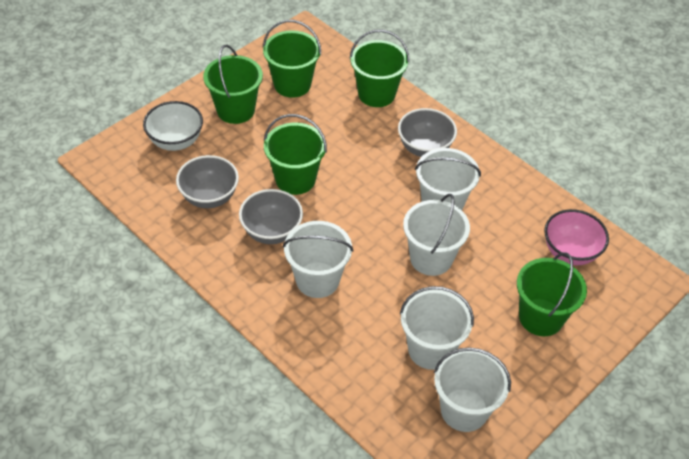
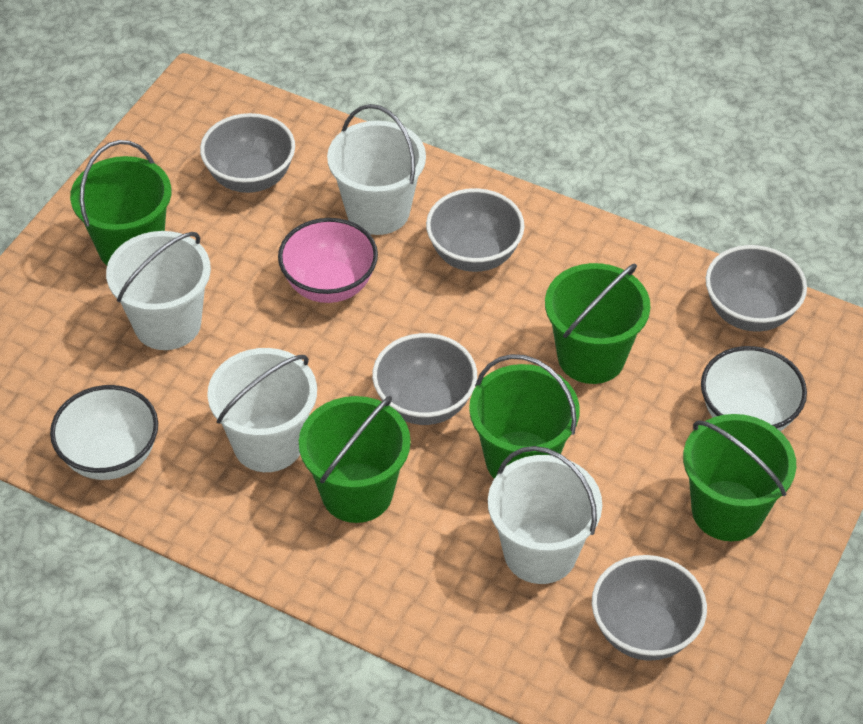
grey bowl: [176,155,239,208] [239,189,303,244] [398,108,457,157] = 3 -> [200,113,295,193] [372,333,477,425] [426,188,525,272] [592,555,707,661] [706,245,807,332] = 5
white bowl: [143,101,203,151] = 1 -> [50,385,158,480] [701,346,807,431] = 2
white bucket: [283,221,353,298] [400,286,474,370] [403,194,470,276] [415,148,481,210] [434,347,511,432] = 5 -> [106,231,211,350] [207,348,317,472] [327,104,426,235] [488,446,602,584] = 4

